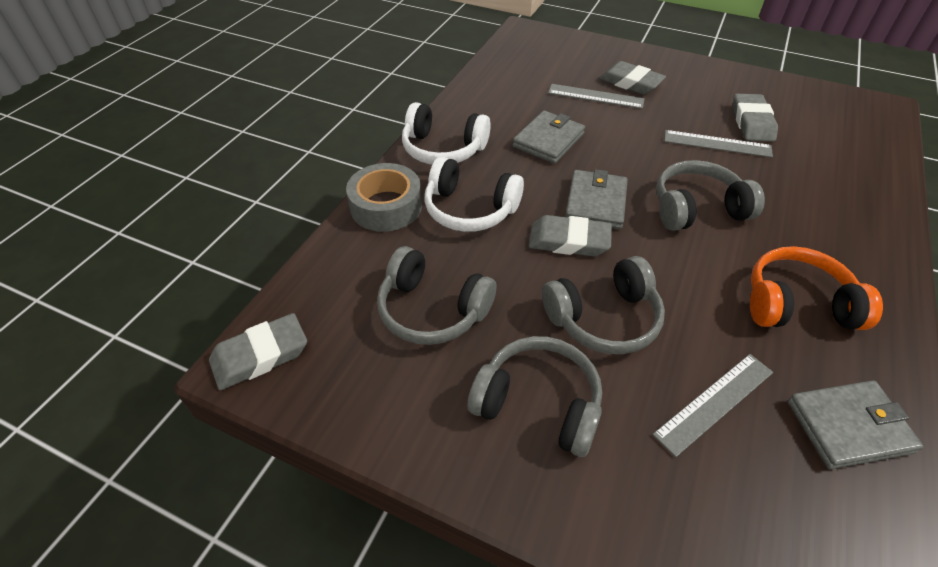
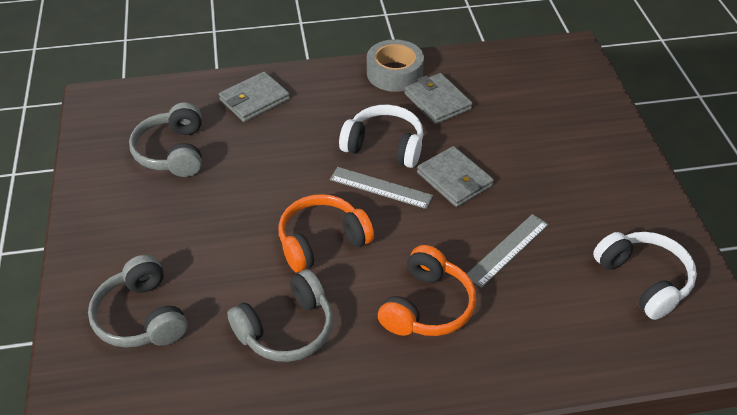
grey eraser: [209,313,307,390] [529,215,612,257] [599,61,666,95] [732,94,778,142] = 4 -> none = 0
grey headphones: [377,246,497,345] [467,336,602,457] [542,256,665,354] [657,160,765,231] = 4 -> [88,255,188,348] [129,102,202,177] [227,269,333,362] = 3
grey ruler: [548,84,645,109] [653,354,773,457] [664,130,773,158] = 3 -> [330,167,433,209] [467,214,549,288] = 2
orange headphones: [750,246,883,330] = 1 -> [278,194,374,273] [378,245,476,336] = 2

